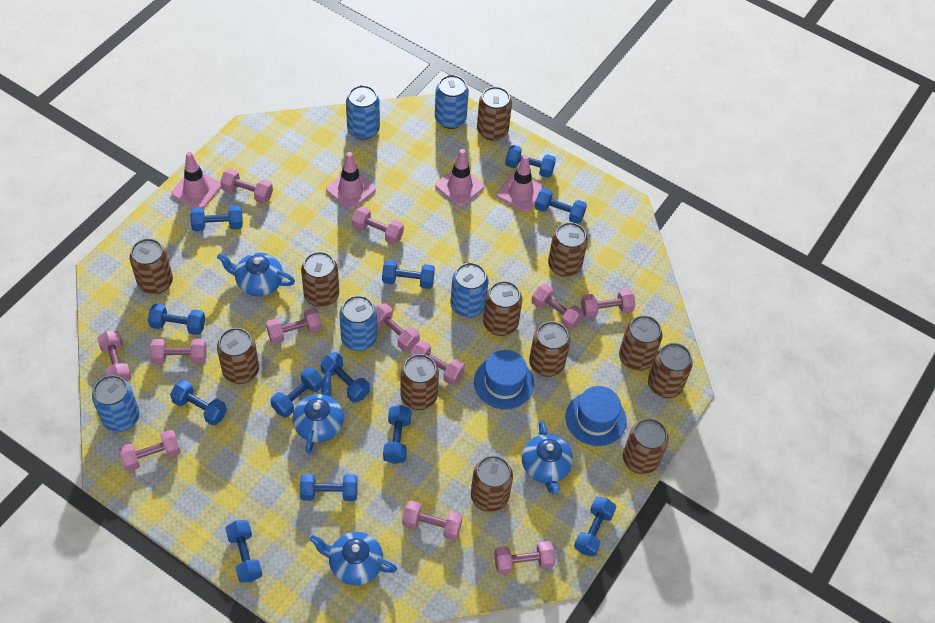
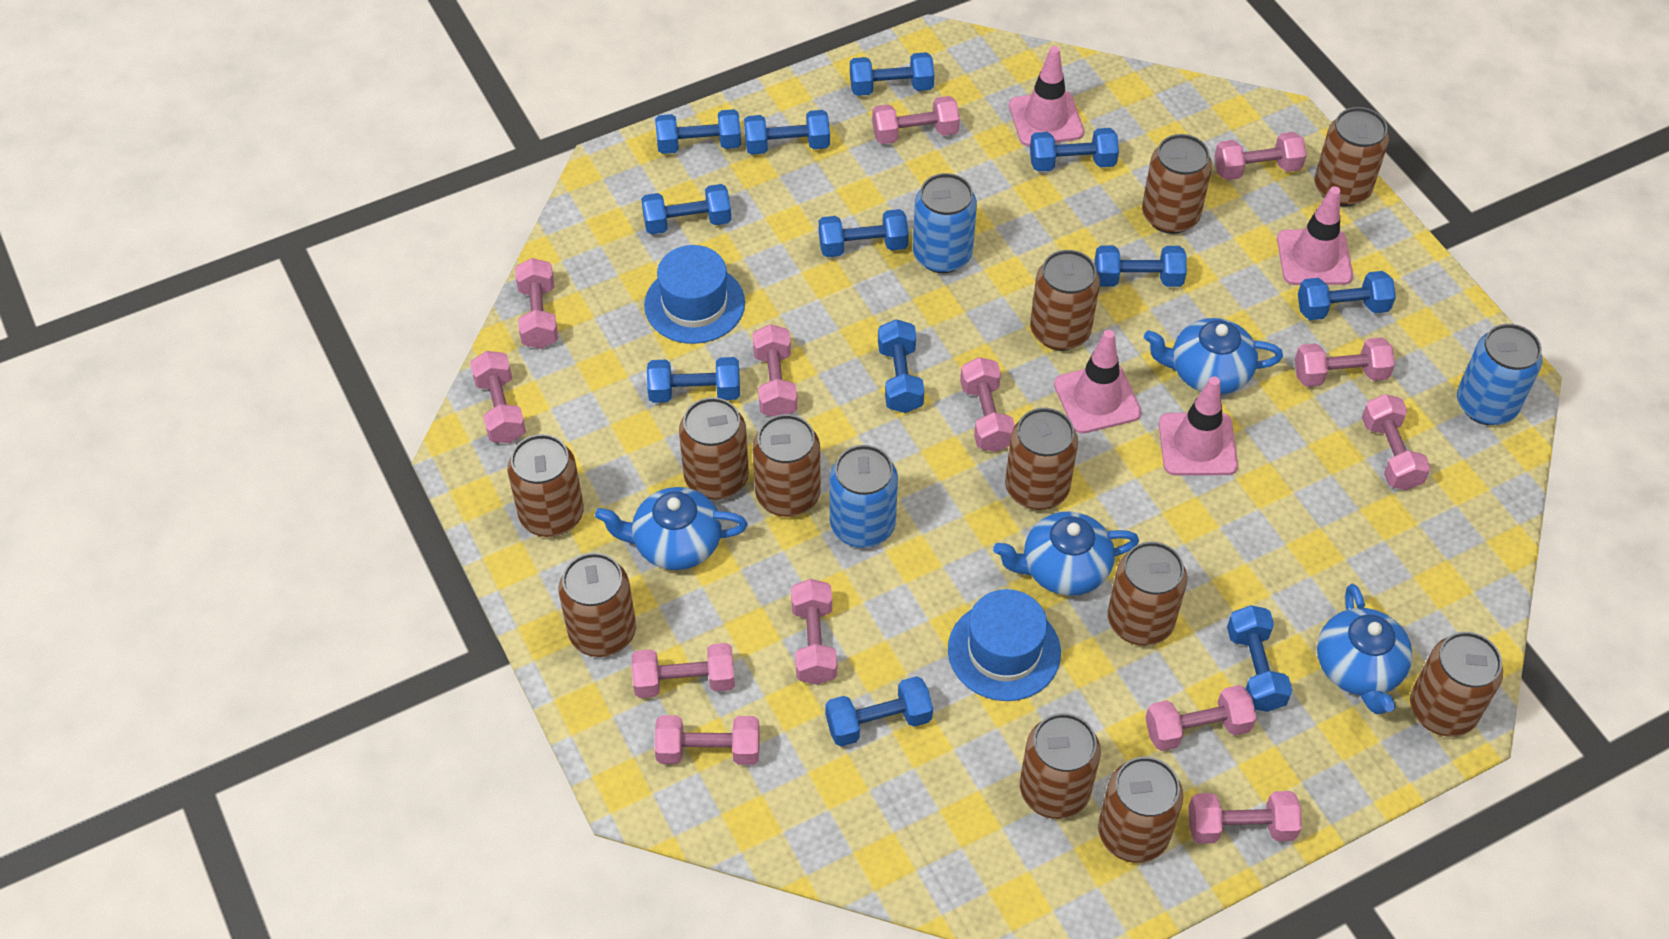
blue can: [92,375,140,432] [339,295,377,351] [346,85,380,140] [435,75,469,129] [450,263,489,318] = 5 -> [830,445,898,548] [913,173,977,273] [1457,324,1543,425] = 3
pink dumbbell: [97,330,132,382] [119,430,181,471] [150,339,207,364] [220,168,273,203] [266,308,322,344] [352,206,404,244] [376,303,420,351] [402,501,463,540] [410,340,465,385] [494,541,555,575] [532,284,583,330] [581,289,636,319] = 12 -> [470,351,526,443] [515,258,558,349] [632,643,735,698] [655,715,760,765] [753,324,797,417] [791,579,837,685] [872,96,960,144] [960,357,1015,452] [1145,685,1257,751] [1189,791,1302,844] [1214,132,1307,180] [1295,337,1395,387] [1362,394,1431,490] = 13

